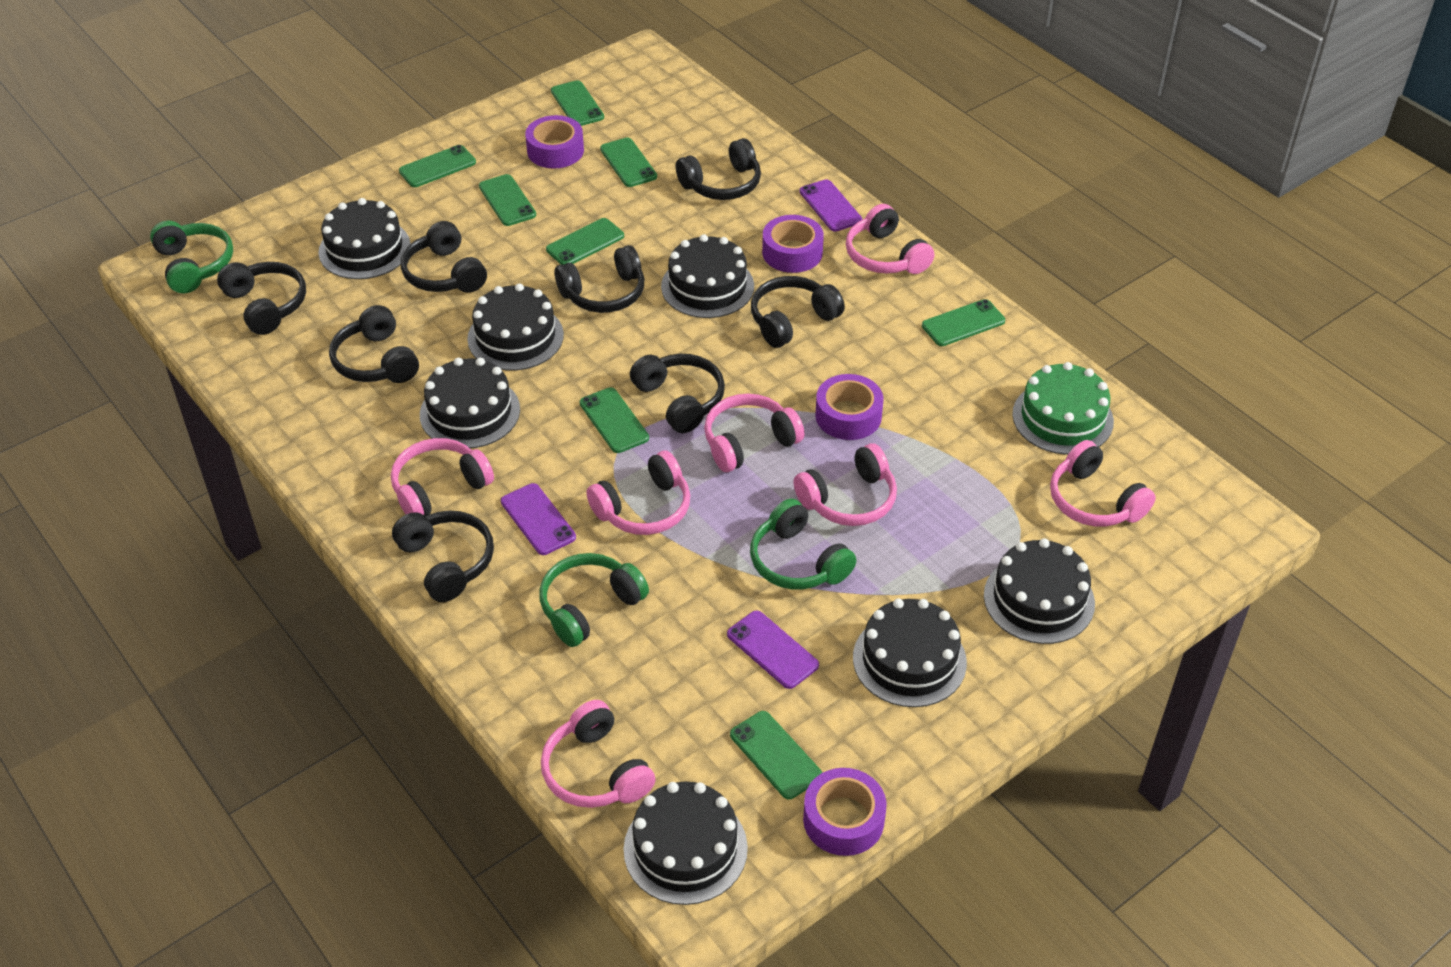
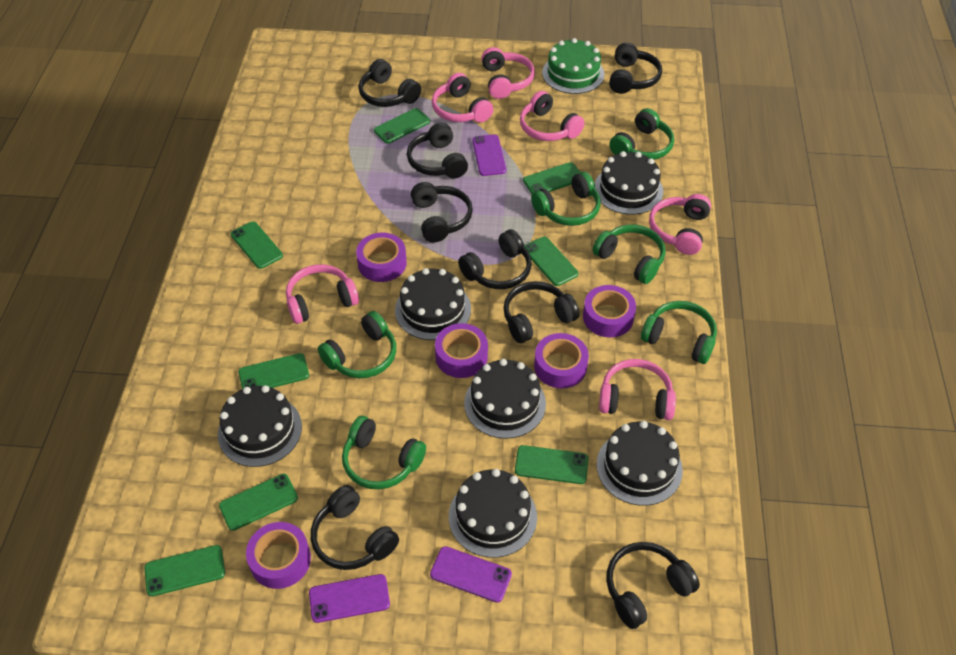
black cake: [318,198,411,279] [420,358,520,448] [467,283,564,370] [623,782,748,905] [661,234,754,318] [853,598,967,707] [984,538,1095,644] = 7 -> [218,385,302,467] [395,268,471,340] [449,469,537,558] [464,359,546,439] [595,151,663,215] [596,421,683,506] = 6
green headphones: [150,220,233,293] [539,553,649,647] [750,498,856,589] = 3 -> [318,311,396,378] [342,416,426,489] [531,172,601,226] [593,224,665,284] [609,108,674,160] [641,301,717,364] = 6
pink headphones: [391,438,494,516] [541,700,655,808] [587,451,690,535] [704,394,804,472] [793,443,897,526] [846,204,934,274] [1050,440,1156,527] = 7 -> [286,264,359,324] [432,73,494,123] [481,47,535,99] [520,91,585,141] [599,359,676,420] [649,194,711,255] = 6
purple tape: [525,115,584,169] [762,215,824,273] [803,768,886,856] [815,374,884,440] = 4 -> [246,522,311,589] [356,232,407,282] [435,323,488,378] [534,333,589,388] [583,285,636,338] = 5

